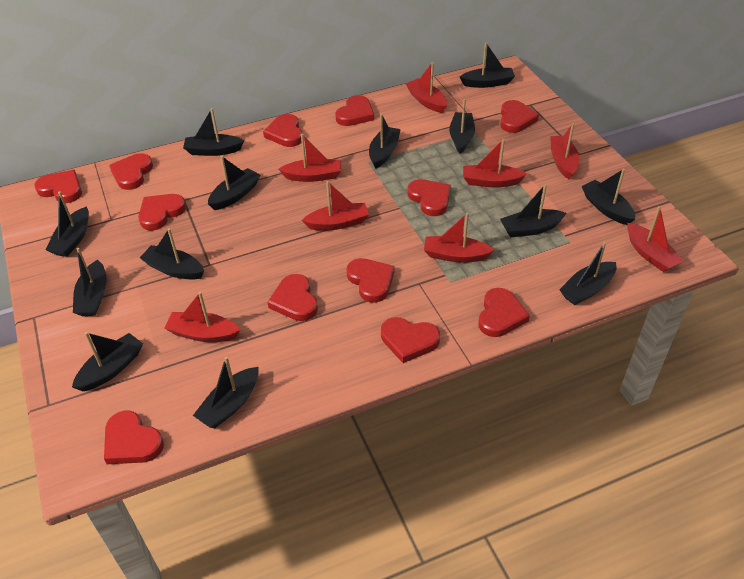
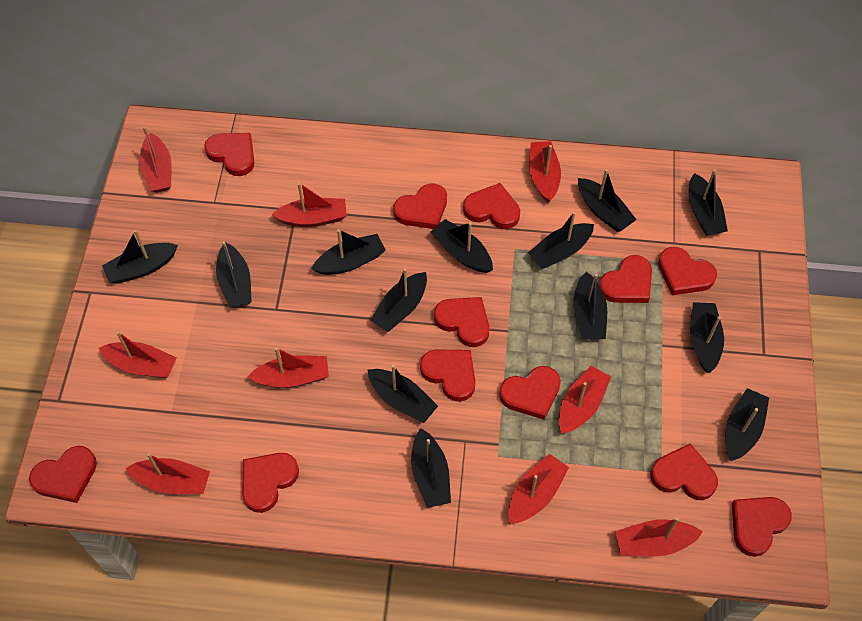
red boat: [164,292,240,342] [279,134,341,182] [302,181,369,231] [406,62,447,113] [424,213,494,263] [463,139,527,187] [550,123,579,179] [627,206,684,272] = 8 -> [99,331,177,378] [125,453,210,494] [140,126,172,193] [248,347,329,388] [272,183,347,227] [508,453,569,524] [529,141,561,202] [559,366,611,434] [615,517,703,556] = 9

